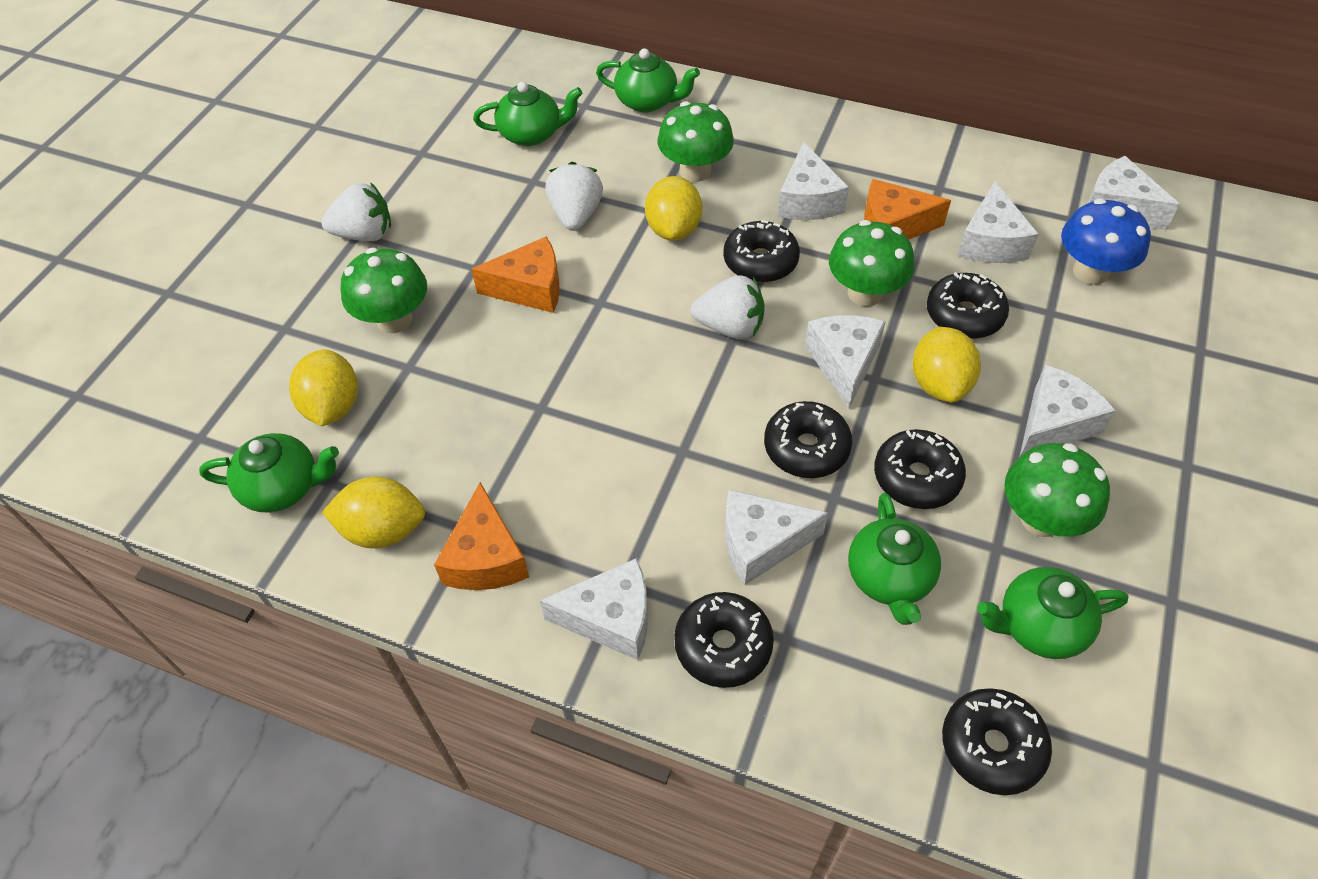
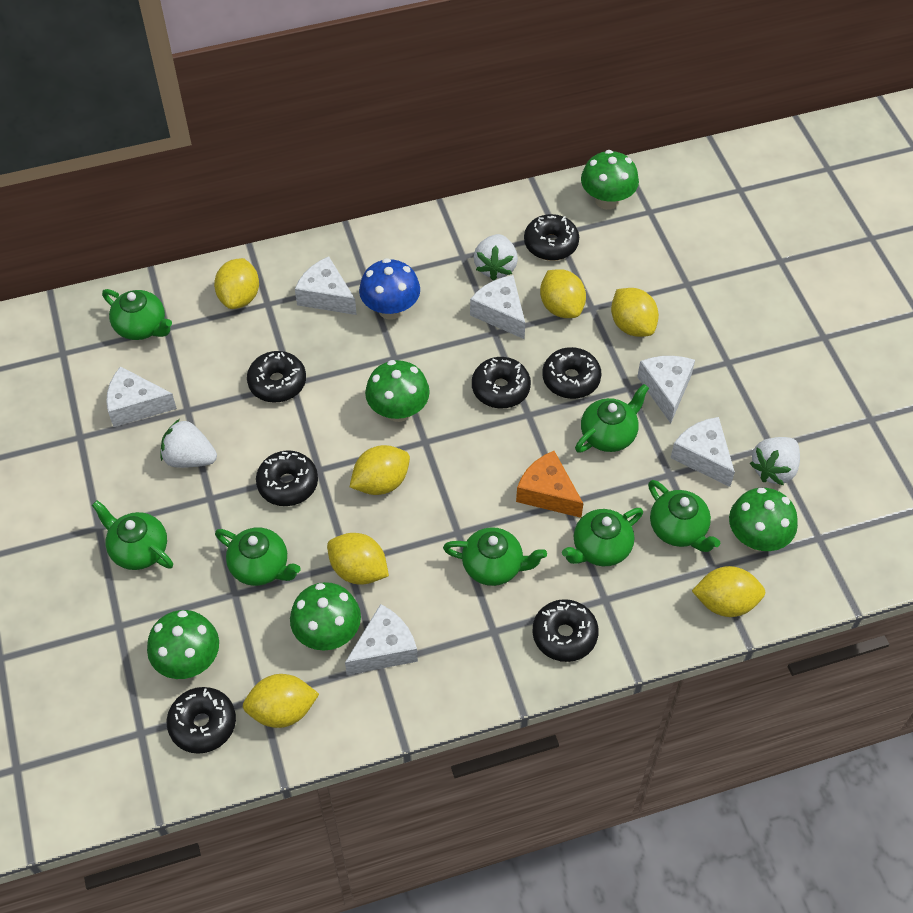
black donut: [674,592,774,688] [723,220,800,283] [764,401,852,478] [874,429,966,509] [927,272,1009,339] [942,688,1052,795] = 6 -> [167,687,236,754] [247,351,306,403] [256,450,318,506] [472,357,531,408] [524,214,579,261] [532,599,599,662] [542,347,602,399] = 7
green mushroom: [341,248,427,334] [658,101,734,182] [829,220,914,307] [1004,443,1110,537] = 4 -> [147,610,219,679] [290,582,361,651] [365,360,430,422] [581,150,639,210] [729,487,798,551] = 5
green teapot: [199,433,339,513] [473,82,583,146] [596,48,700,113] [848,493,941,625] [977,567,1128,659] = 5 -> [92,500,173,570] [102,289,172,340] [215,527,301,586] [443,527,547,586] [562,508,643,566] [575,384,649,453] [648,480,720,552] = 7
orange cheese: [434,482,529,590] [471,237,560,313] [864,179,951,240] = 3 -> [516,451,583,518] = 1
white cheese: [540,558,648,660] [725,489,828,585] [778,142,849,220] [805,315,885,408] [958,181,1038,263] [1020,365,1116,456] [1087,156,1180,230] = 7 -> [106,366,177,427] [295,256,357,315] [345,604,418,675] [470,275,525,339] [637,356,695,423] [671,417,735,487] = 6
yellow lemon: [289,349,358,426] [322,477,425,548] [645,176,702,241] [912,327,981,403] = 4 -> [214,258,259,309] [243,674,319,728] [327,533,389,584] [350,445,410,495] [540,269,586,318] [611,288,659,337] [692,566,765,617] = 7

